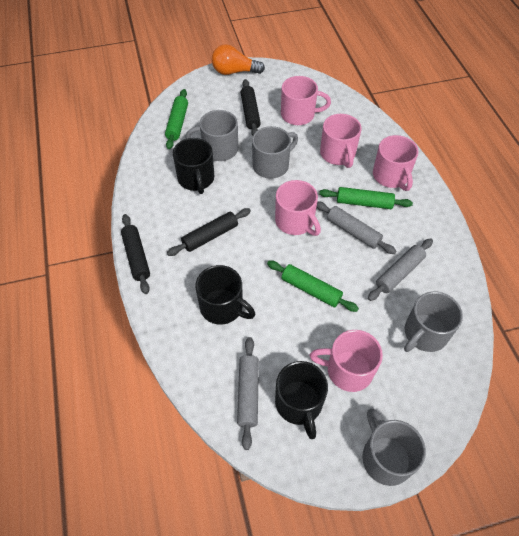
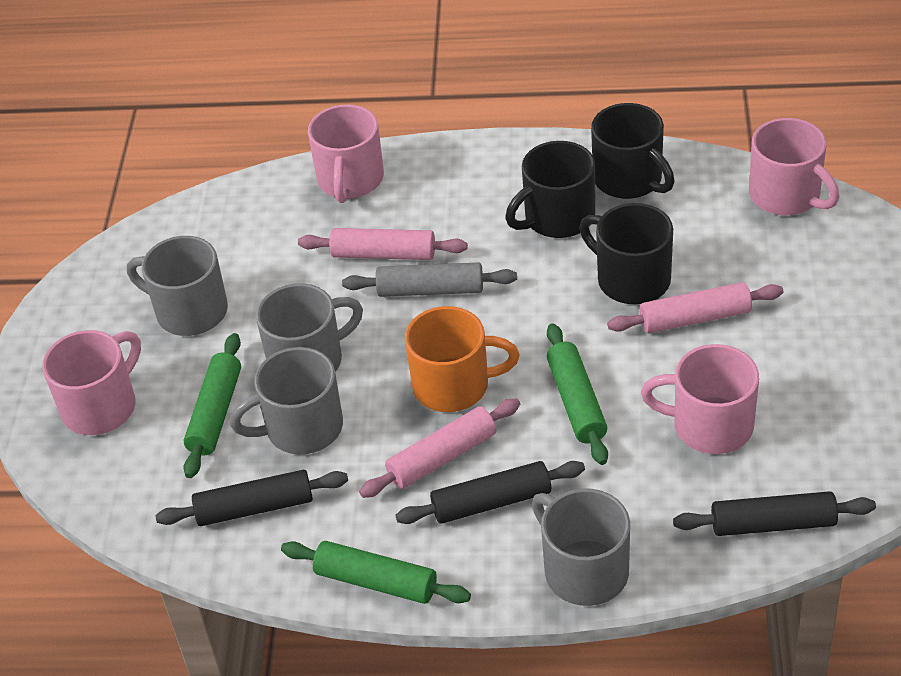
grey rolling pin: [237,337,259,450] [317,201,396,254] [368,238,433,301] = 3 -> [342,263,517,297] = 1
orange light bulb: [212,44,265,75] = 1 -> none = 0
orange mug: none = 0 -> [405,306,520,412] = 1
pink mug: [275,180,321,236] [281,76,331,125] [310,330,383,392] [320,114,361,168] [373,135,419,191] = 5 -> [42,330,141,435] [308,104,384,203] [641,344,759,454] [749,118,839,215] = 4
pink rolling pin: none = 0 -> [298,228,468,260] [359,399,520,498] [607,282,783,333] = 3

